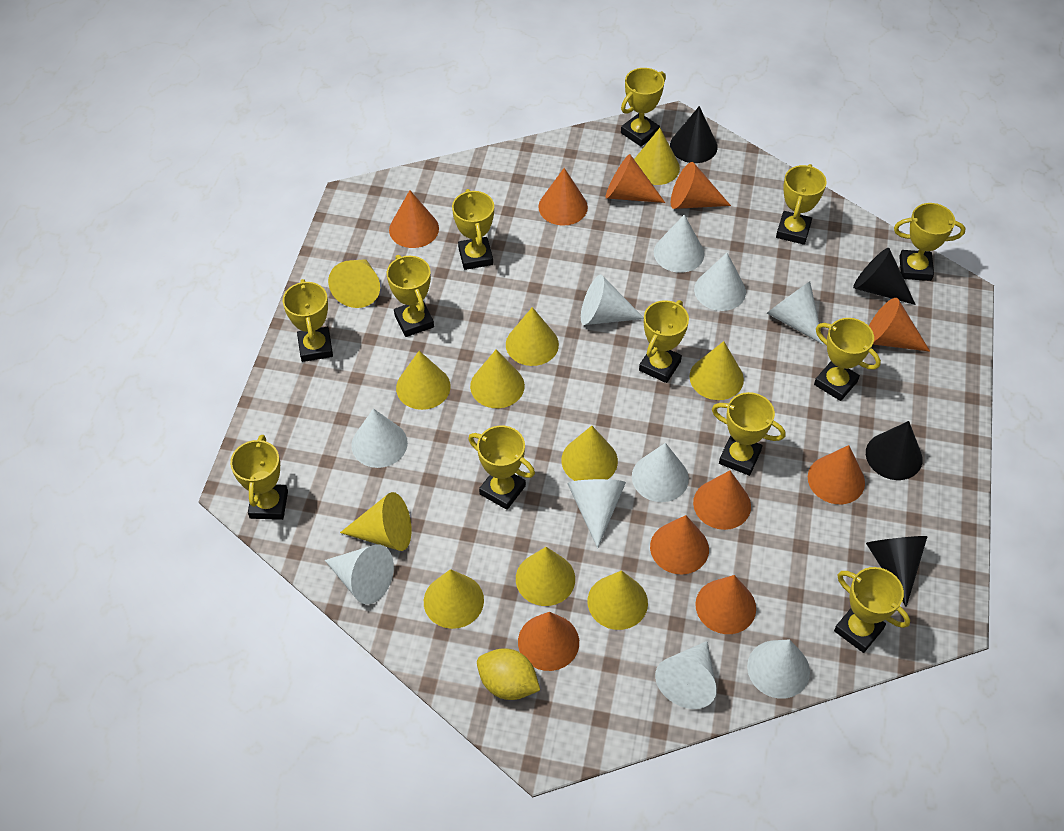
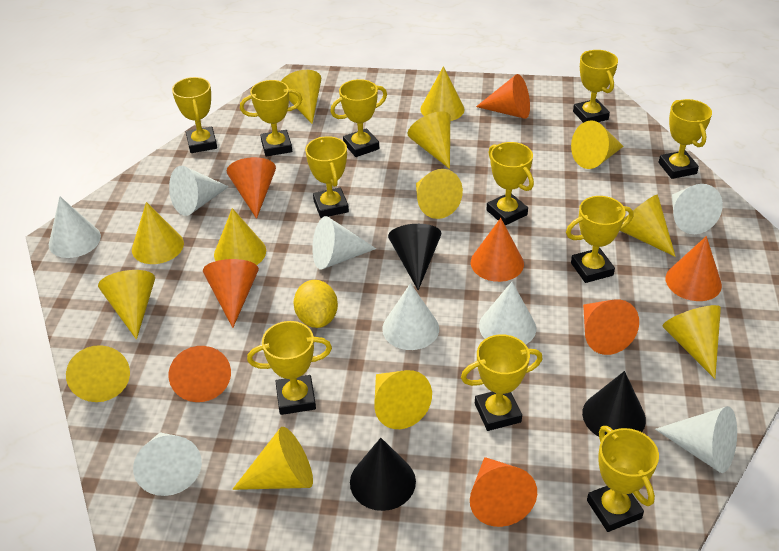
black cone: [670,106,718,163] [853,248,916,305] [866,421,923,480] [866,536,928,607] = 4 -> [350,438,416,511] [388,224,441,290] [582,371,646,437] = 3
orange cone: [389,190,439,248] [518,612,579,671] [538,168,588,226] [606,154,665,203] [650,515,709,575] [671,162,731,209] [693,470,751,530] [695,575,756,634] [808,445,865,504] [869,298,930,352] = 10 -> [169,346,231,402] [203,259,259,328] [227,157,276,219] [470,457,537,527] [471,218,524,282] [476,74,530,119] [583,299,639,355] [666,236,722,301] = 8
white cone: [325,544,394,604] [351,408,408,468] [567,479,626,548] [581,275,644,325] [632,443,689,502] [654,214,704,273] [655,641,717,709] [694,253,746,311] [747,639,810,699] [767,281,824,345] = 10 -> [49,196,101,258] [133,432,202,496] [169,166,229,216] [312,216,376,270] [382,283,439,350] [479,282,536,344] [655,406,737,473] [672,184,723,234] = 8
yellow cone: [328,259,380,308] [340,492,411,551] [396,351,451,410] [424,569,484,629] [470,350,525,408] [506,307,559,366] [516,547,575,606] [561,426,618,481] [588,570,648,630] [634,128,680,185] [689,341,744,400] = 11 -> [66,345,130,402] [98,270,155,340] [132,202,184,264] [214,208,266,265] [232,427,313,490] [281,70,321,124] [374,370,432,429] [408,111,450,169] [416,169,463,219] [420,66,464,121] [571,121,624,169] [620,195,676,257] [663,305,721,379] = 13
yellow trophy: [230,435,288,520] [283,279,333,362] [387,255,434,337] [452,189,494,270] [468,425,535,510] [621,68,666,147] [639,300,689,383] [712,392,785,476] [776,164,827,245] [814,318,881,401] [834,567,910,653] [894,203,966,281] = 12 -> [172,77,217,153] [240,80,302,157] [247,321,332,415] [305,136,349,218] [330,79,387,157] [461,334,543,431] [486,142,534,225] [566,196,633,283] [573,50,618,123] [587,426,659,532] [659,99,712,179] = 11

